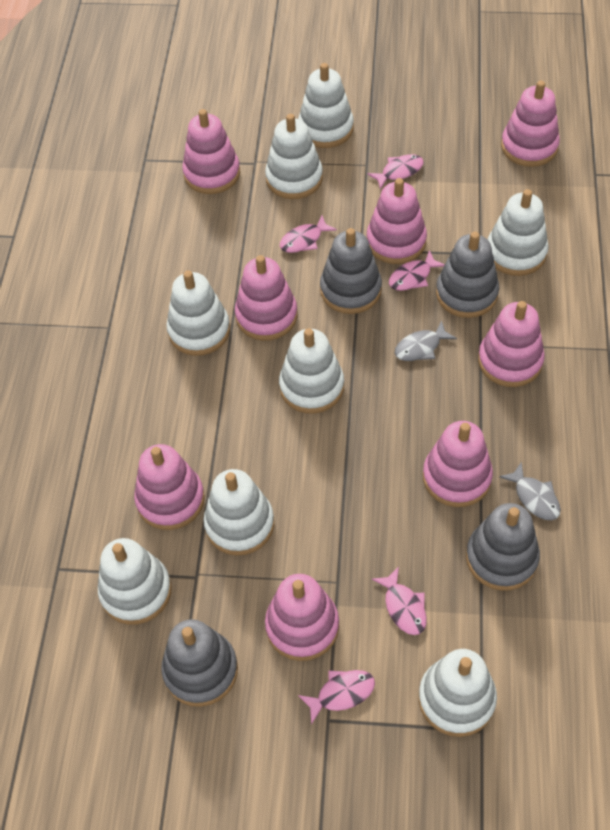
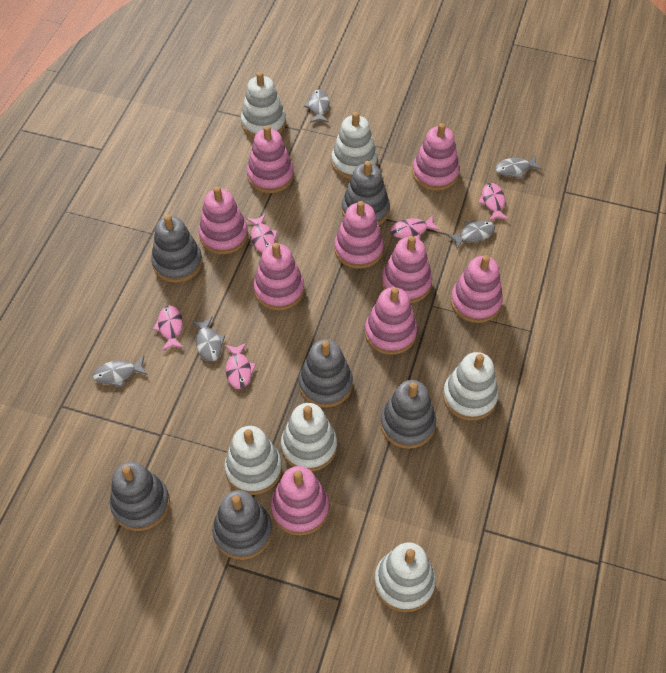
grey fish: [395,320,457,361] [499,461,561,520] = 2 -> [93,356,148,387] [191,316,225,361] [304,90,329,123] [447,221,495,249] [495,156,542,178] = 5
grey stacking toy: [161,619,238,707] [320,228,382,314] [436,232,499,318] [466,503,540,591] = 4 -> [110,462,170,531] [151,215,202,283] [212,490,272,560] [299,339,353,408] [342,161,390,225] [380,380,436,449] = 6
pink stacking toy: [134,444,205,530] [182,109,240,194] [235,255,297,341] [265,574,339,661] [367,178,427,264] [423,421,493,507] [478,301,545,387] [501,81,560,167] = 8 -> [199,187,248,254] [247,126,294,193] [253,243,304,311] [271,466,329,536] [334,201,384,269] [365,287,417,355] [381,236,432,303] [412,123,460,191] [451,255,503,323] = 9
white stacking toy: [98,538,172,625] [166,270,230,356] [203,469,274,556] [265,114,323,199] [279,328,344,414] [298,63,354,148] [418,649,497,737] [488,189,549,276] = 8 -> [224,426,282,495] [241,72,286,138] [281,403,337,471] [331,112,378,179] [374,542,436,612] [443,352,498,421] = 6

